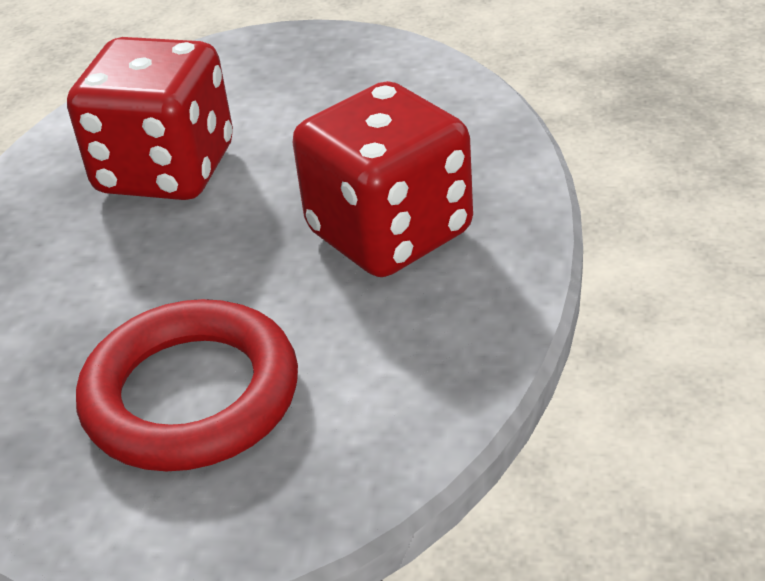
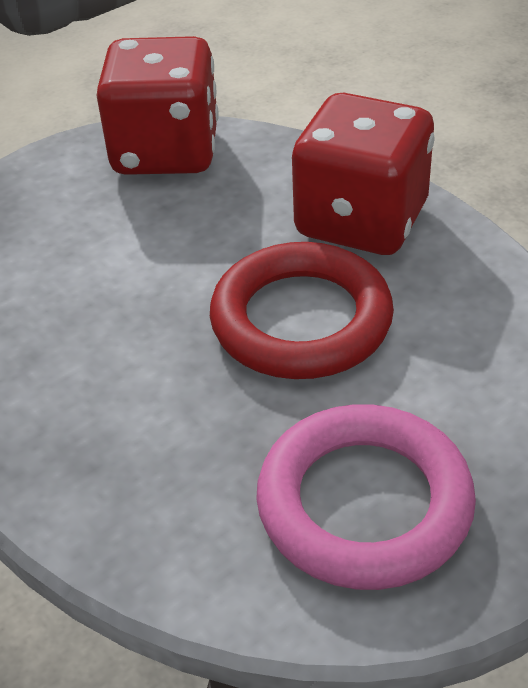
pink ring: none = 0 -> [256,404,476,590] = 1

